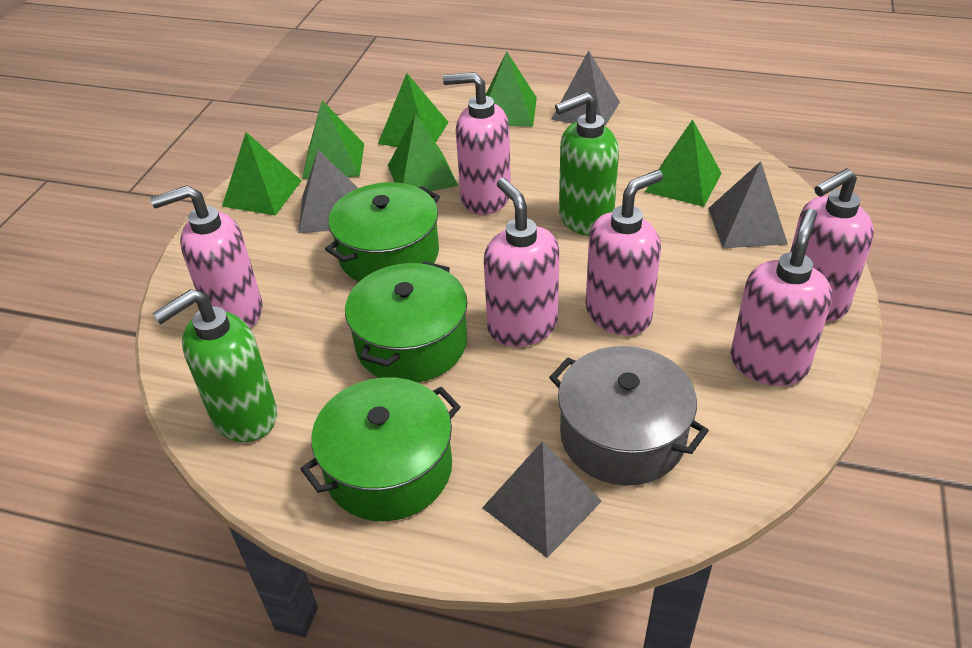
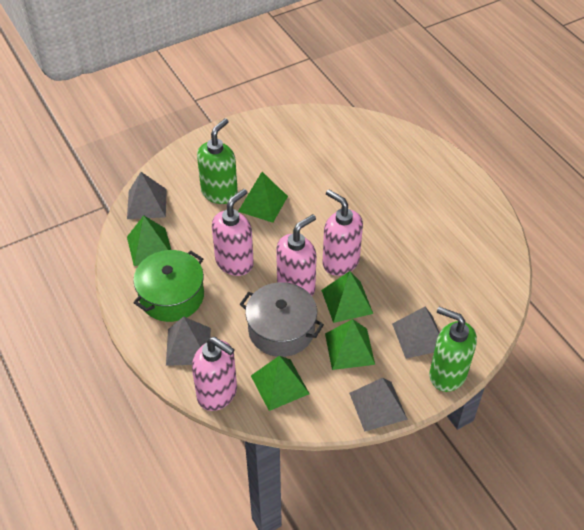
green pot: [301,377,461,521] [325,182,440,282] [345,261,467,383] = 3 -> [133,250,204,322] = 1
green pyramid: [222,132,302,216] [302,100,364,179] [378,73,449,147] [388,113,458,191] [486,51,537,126] [645,119,722,207] = 6 -> [127,215,171,266] [238,172,288,223] [251,356,310,411] [321,271,373,323] [325,319,375,370] = 5
pink soap dispenser: [150,185,263,328] [443,72,511,215] [484,178,560,347] [586,170,663,336] [730,209,832,386] [790,168,874,321] = 6 -> [192,337,237,411] [212,189,254,276] [276,214,317,296] [322,190,363,276] = 4

